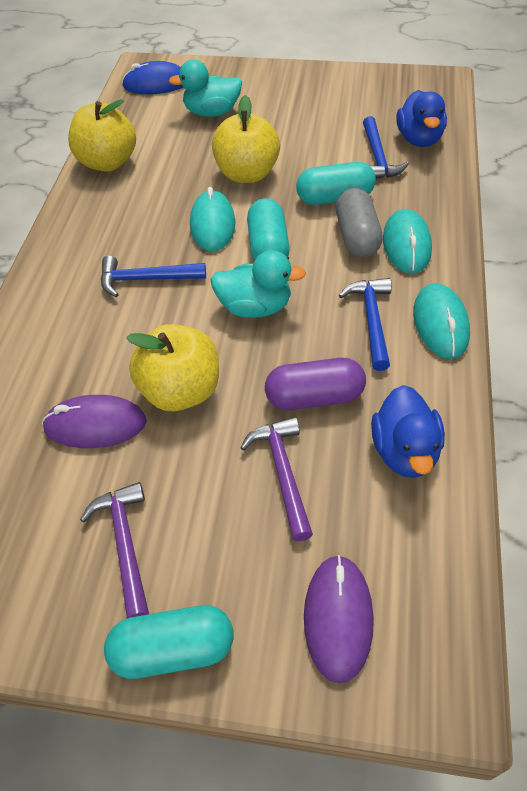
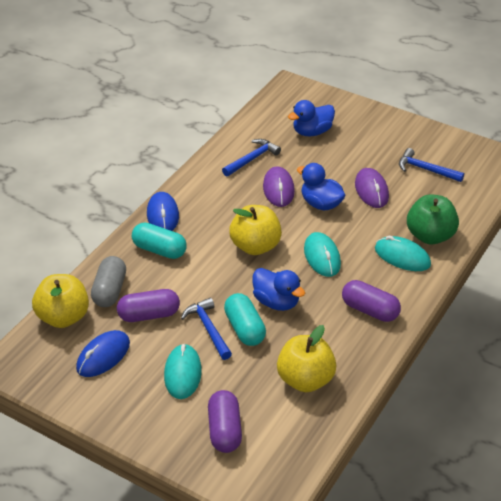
blue duck: [371,385,445,478] [396,90,447,147] = 2 -> [252,268,305,311] [288,100,335,136] [297,163,346,211] = 3
blue mouse: [122,61,183,94] = 1 -> [76,330,130,377] [147,192,179,231] = 2
green apple: none = 0 -> [407,194,459,244] = 1
purple capsule: [265,358,366,410] = 1 -> [117,289,180,322] [208,390,242,453] [342,280,401,322] = 3
purple hammer: [80,482,149,619] [240,417,313,541] = 2 -> none = 0
turquoise capsule: [104,605,233,679] [247,198,290,261] [296,162,376,205] = 3 -> [132,222,187,259] [224,293,266,346] = 2
turquoise duck: [169,60,242,117] [210,250,306,318] = 2 -> none = 0

